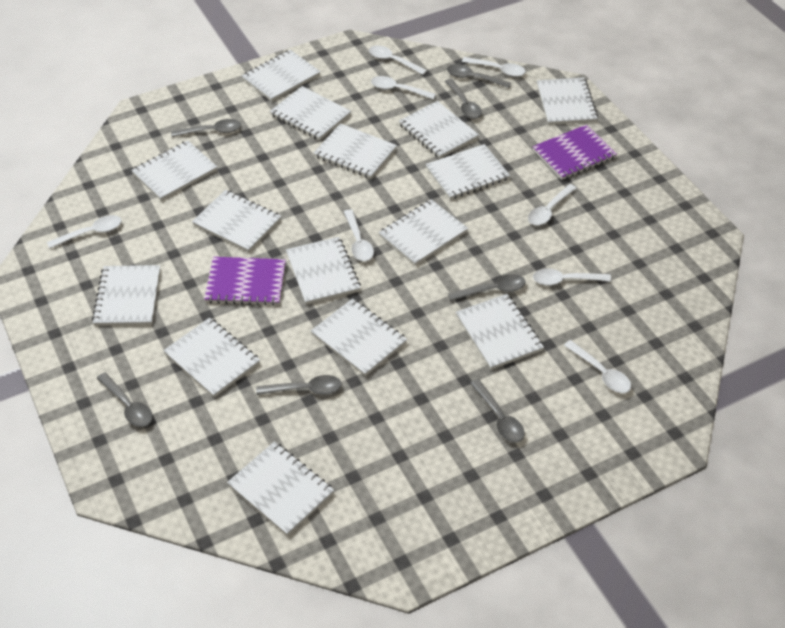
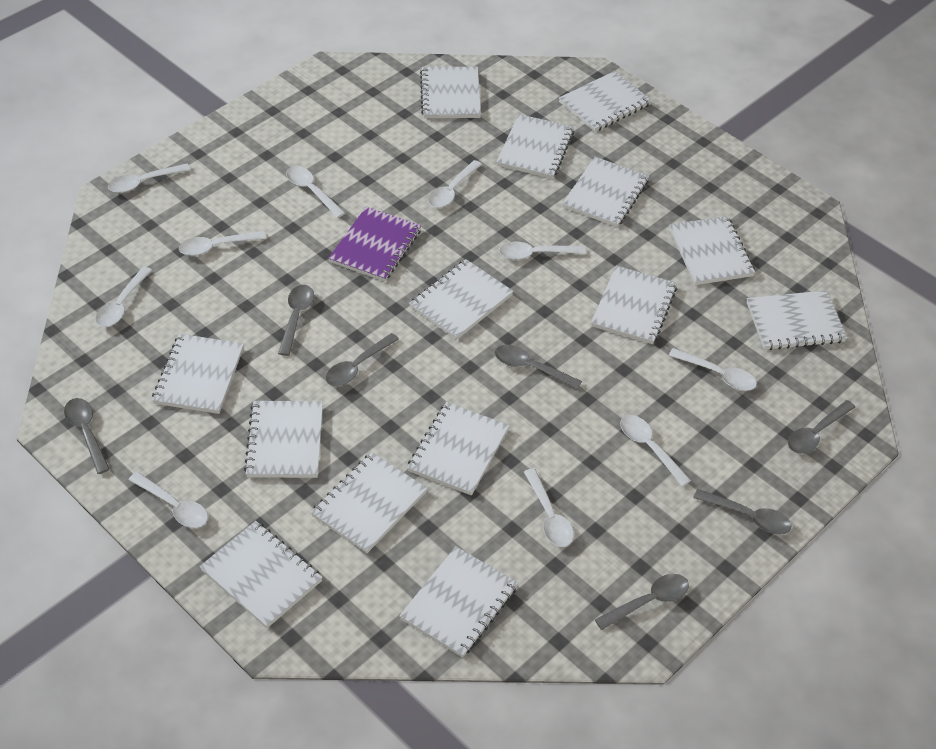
purple notebook: [204,257,286,306] [533,124,617,180] = 2 -> [328,206,421,281] = 1
white notebook: [92,265,160,326] [131,140,217,201] [163,318,260,398] [192,190,281,252] [227,442,334,536] [242,50,320,102] [270,86,351,140] [286,237,361,305] [311,298,407,376] [314,123,397,179] [379,199,468,266] [399,101,479,158] [425,144,510,200] [456,294,544,370] [537,77,598,125] = 15 -> [152,334,244,414] [199,521,323,628] [244,401,323,478] [311,452,427,553] [399,546,518,658] [407,402,509,496] [409,259,514,340] [420,67,481,118] [497,114,574,179] [559,71,652,132] [562,157,649,227] [591,266,677,344] [669,216,755,285] [747,290,847,350] = 14
white spoon: [47,215,122,249] [344,209,374,261] [369,45,427,75] [371,76,436,100] [462,57,526,77] [528,184,577,225] [533,268,611,286] [564,340,631,393] = 8 -> [95,267,152,327] [108,164,191,193] [129,472,208,528] [179,231,266,256] [286,166,345,218] [428,160,482,208] [499,242,586,260] [524,468,574,547] [620,415,691,486] [668,348,757,391] = 10

